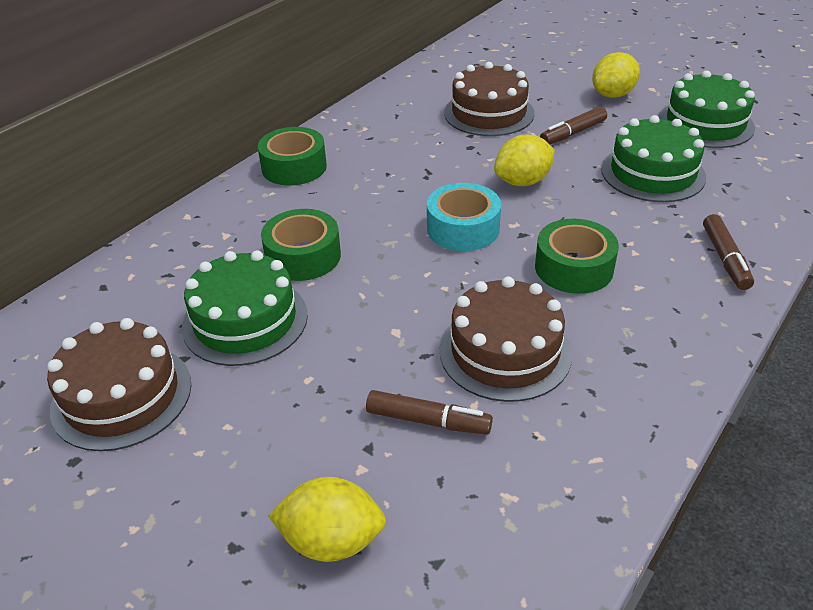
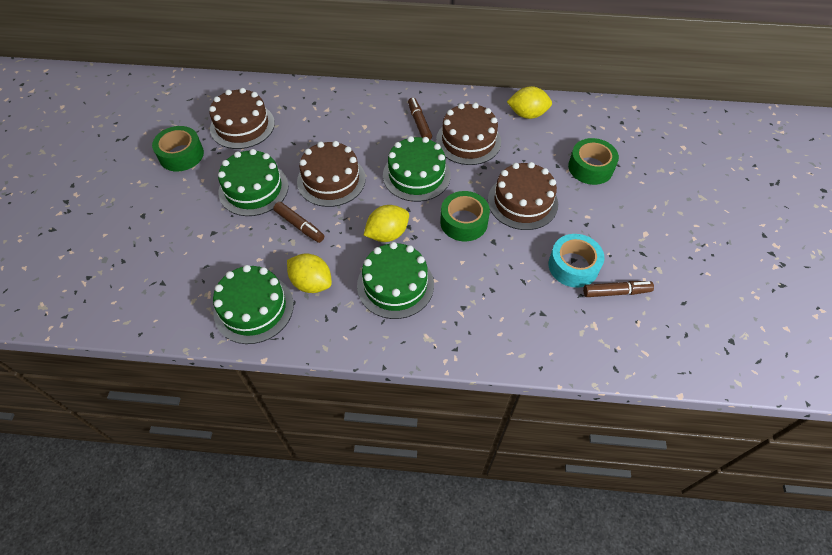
brown cake: [47,318,191,451] [440,277,572,402] [444,62,534,136] = 3 -> [209,88,275,149] [297,141,366,207] [436,103,501,165] [488,162,558,230] = 4
green cake: [182,251,308,366] [601,115,706,202] [658,70,755,148] = 3 -> [213,265,294,344] [218,149,288,216] [357,242,434,319] [383,136,451,202] = 4

